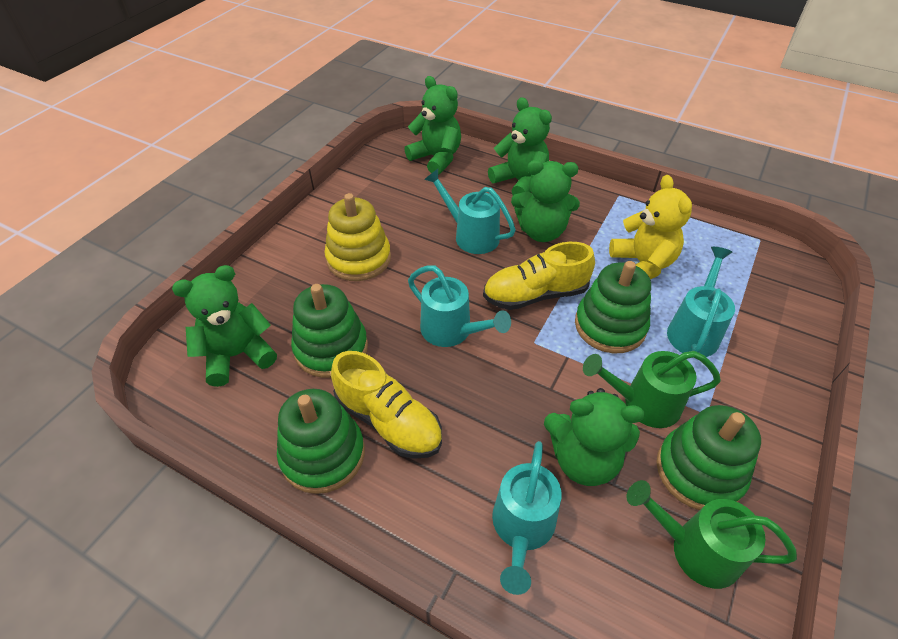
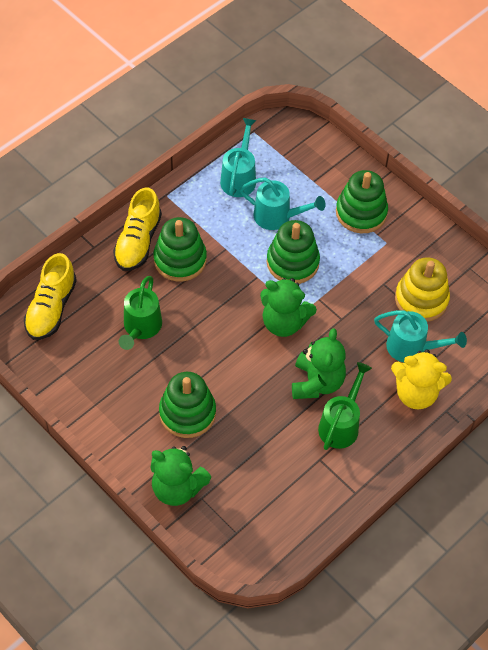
green teddy bear: [172,265,277,387] [404,76,461,175] [488,97,552,196] [511,160,580,242] [544,388,645,486] = 5 -> [150,446,212,506] [260,278,317,337] [292,328,346,399] = 3
turquoise watering can: [408,265,511,347] [424,169,516,254] [492,441,562,595] [667,247,735,357] = 4 -> [220,118,257,197] [240,177,326,230] [374,310,467,362] = 3

